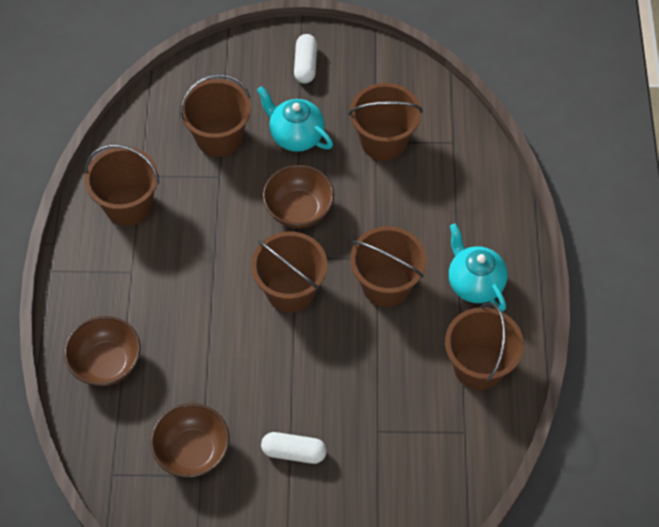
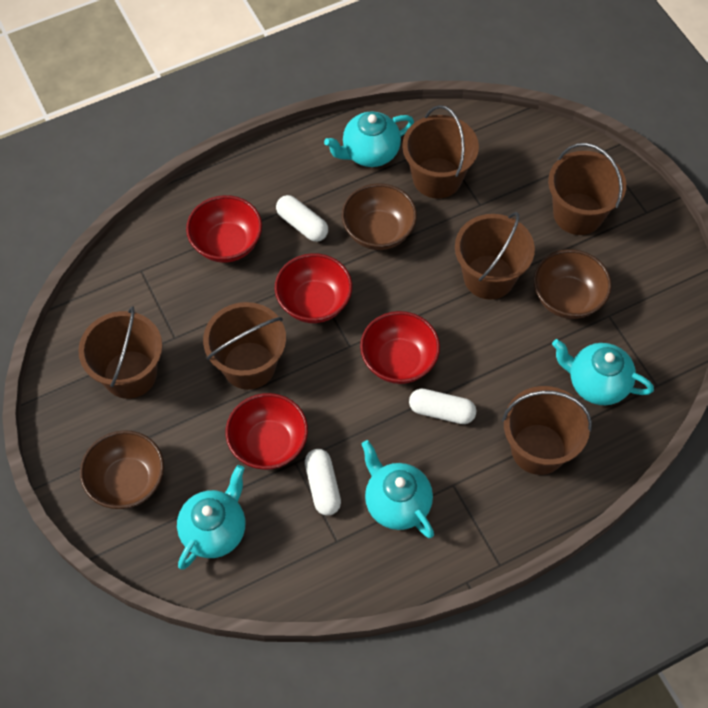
red bowl: none = 0 -> [186,195,262,263] [225,393,308,470] [275,253,352,323] [360,311,440,384] = 4
turquoise teapot: [257,86,333,152] [449,223,508,312] = 2 -> [177,465,245,570] [324,111,414,167] [362,440,434,538] [552,339,654,405] = 4
white capsule: [261,432,327,464] [294,34,317,84] = 2 -> [276,195,328,242] [305,449,341,515] [409,389,476,424] = 3

